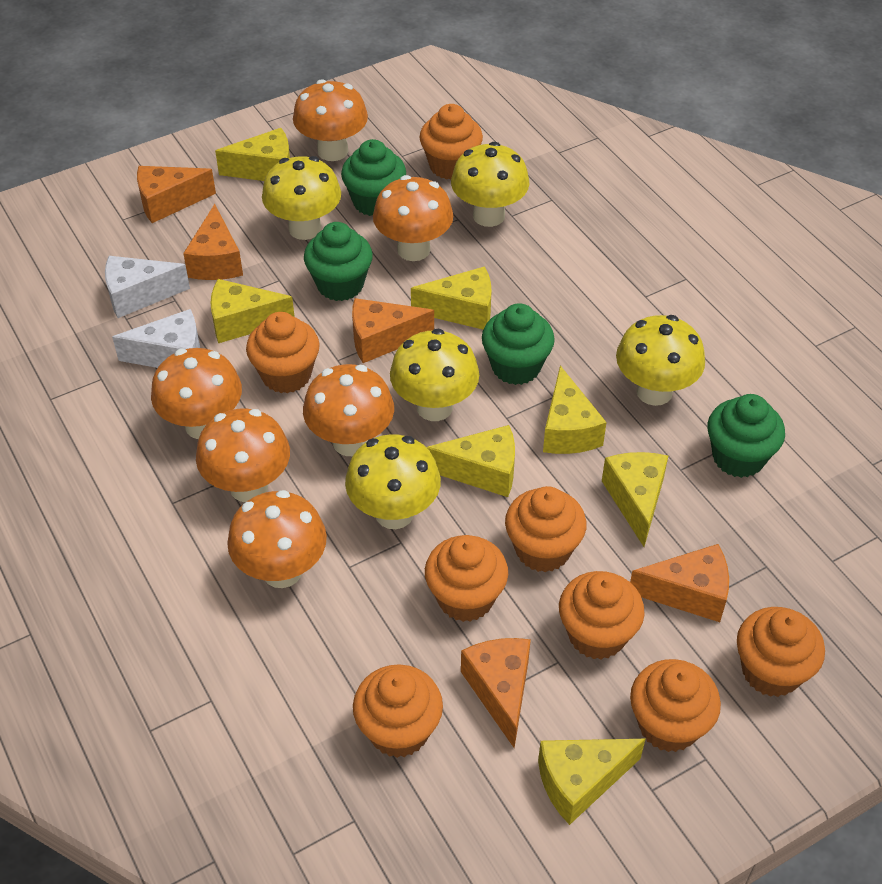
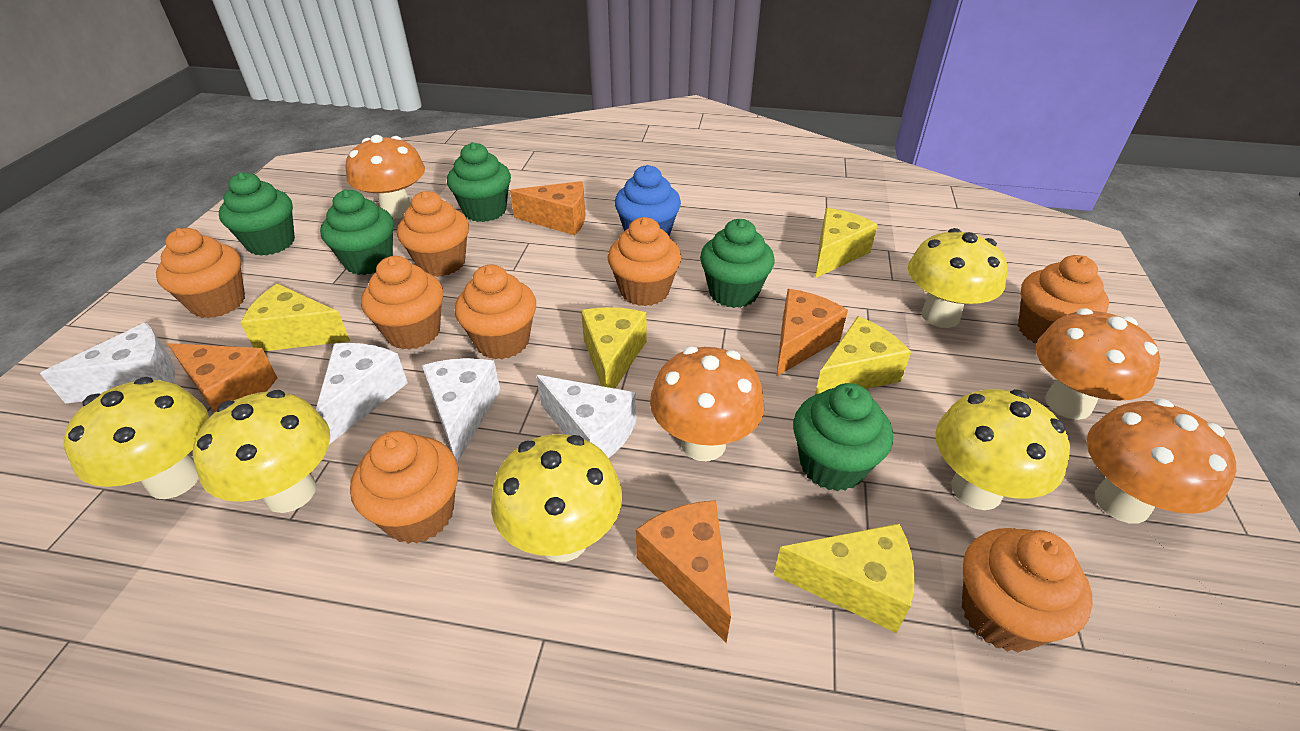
blue cupcake: none = 0 -> [615,165,681,236] = 1
green cupcake: [304,222,373,301] [341,139,406,216] [482,303,555,385] [708,394,785,478] = 4 -> [219,172,295,256] [320,189,394,275] [447,142,511,222] [700,219,775,308] [793,383,893,491] = 5
orange cheese: [137,166,216,223] [183,204,243,280] [352,298,434,363] [461,638,531,748] [630,544,729,622] = 5 -> [168,343,278,412] [510,181,586,235] [636,500,731,643] [777,289,848,376] = 4
orange mushroom: [151,348,242,439] [196,408,290,502] [227,490,327,588] [293,79,368,161] [303,364,394,456] [373,175,453,261] = 6 -> [346,135,425,219] [650,346,764,462] [1036,308,1161,420] [1087,399,1236,524] = 4
white cheese: [105,256,190,318] [112,309,200,368] = 2 -> [40,323,175,404] [316,343,408,444] [422,358,501,462] [536,375,636,458] = 4
yellow cheese: [210,279,295,343] [215,128,290,181] [411,266,492,330] [426,425,515,497] [538,739,645,825] [543,366,607,454] [602,452,668,547] = 7 -> [240,284,350,351] [581,307,647,389] [774,523,915,633] [815,208,878,278] [815,316,911,395] = 5

